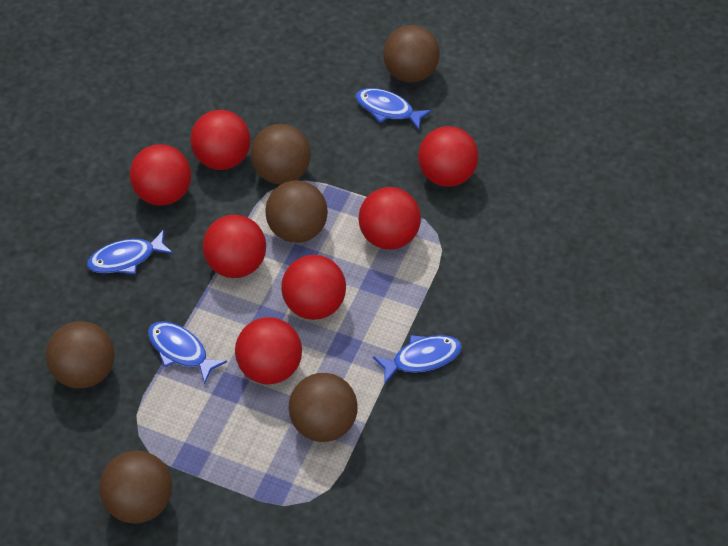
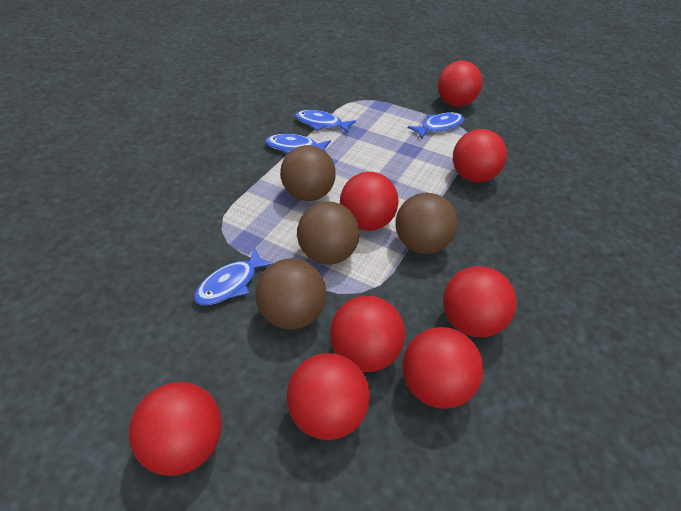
brown ball: [46,321,115,389] [99,451,172,524] [251,124,311,184] [265,180,328,243] [289,373,358,442] [383,25,440,82] = 6 -> [255,259,327,329] [280,145,336,201] [297,202,360,265] [395,193,458,254] = 4
red ball: [130,144,191,206] [190,110,251,170] [203,215,266,278] [235,317,302,385] [281,255,346,320] [358,187,421,250] [418,126,478,187] = 7 -> [129,382,222,476] [286,353,370,440] [330,296,405,372] [340,172,399,231] [402,327,483,409] [438,61,482,107] [443,266,517,337] [453,129,507,183] = 8

